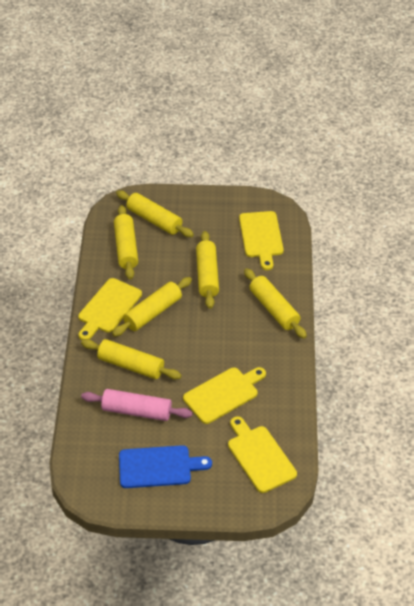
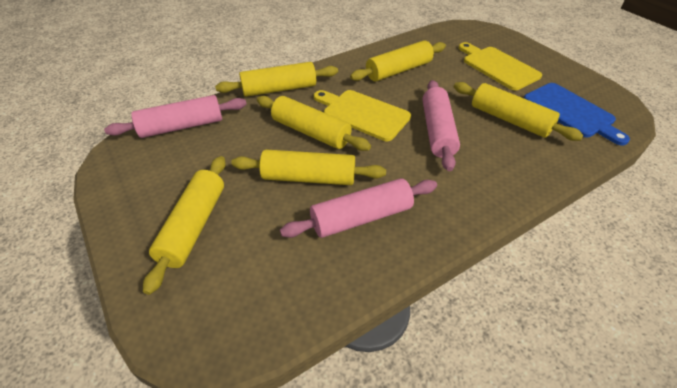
pink rolling pin: [81,389,193,421] = 1 -> [104,95,247,138] [280,178,437,238] [422,80,460,171] = 3
yellow cutting board: [78,278,142,340] [183,367,266,424] [228,416,297,493] [239,211,284,270] = 4 -> [314,90,411,141] [459,42,542,90] = 2

